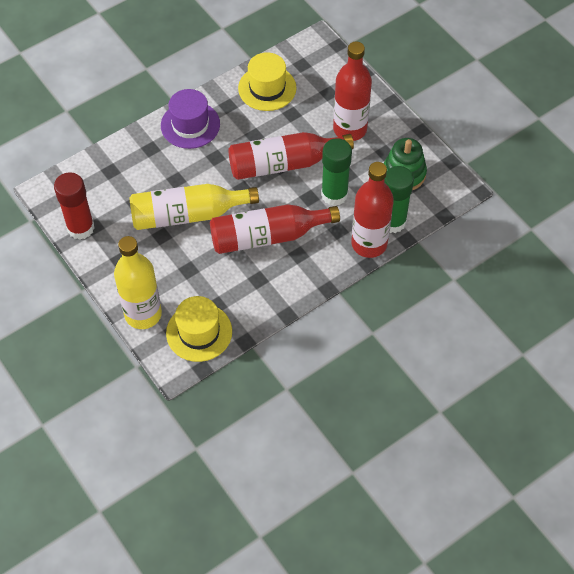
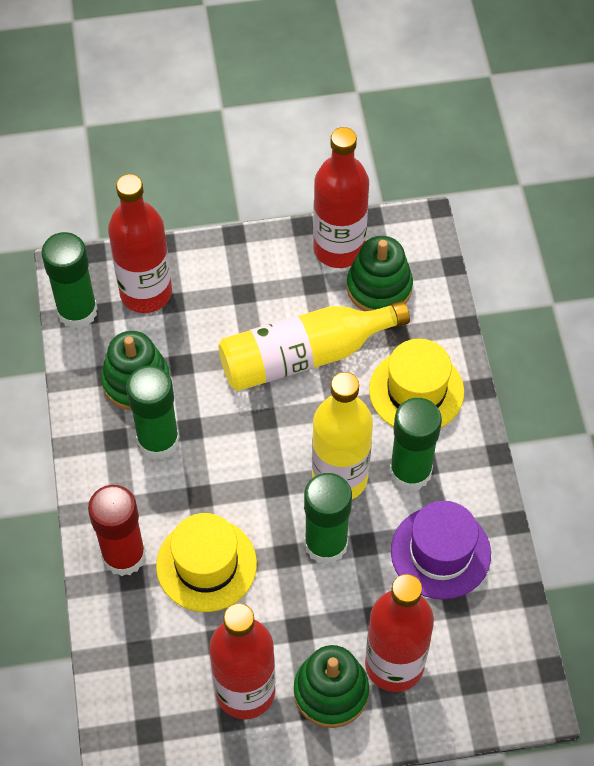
green glue stick: [321,138,352,206] [384,166,414,233] = 2 -> [42,232,97,329] [126,365,179,460] [304,473,352,565] [389,398,442,491] = 4
green stacking toy: [384,138,427,190] = 1 -> [101,331,170,411] [294,645,369,728] [347,236,413,311] = 3

